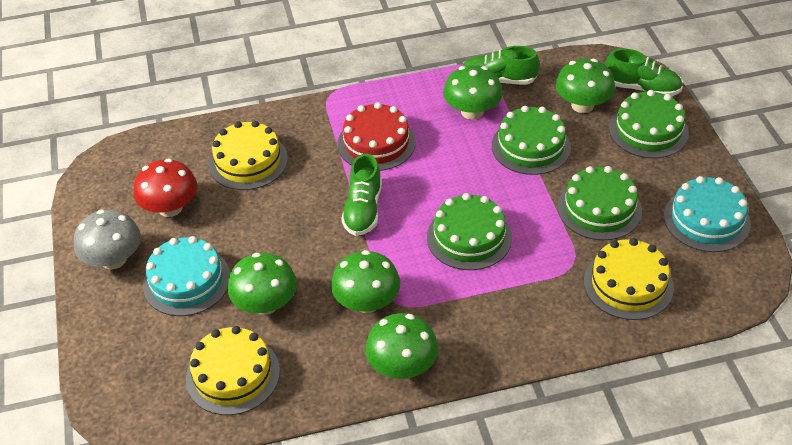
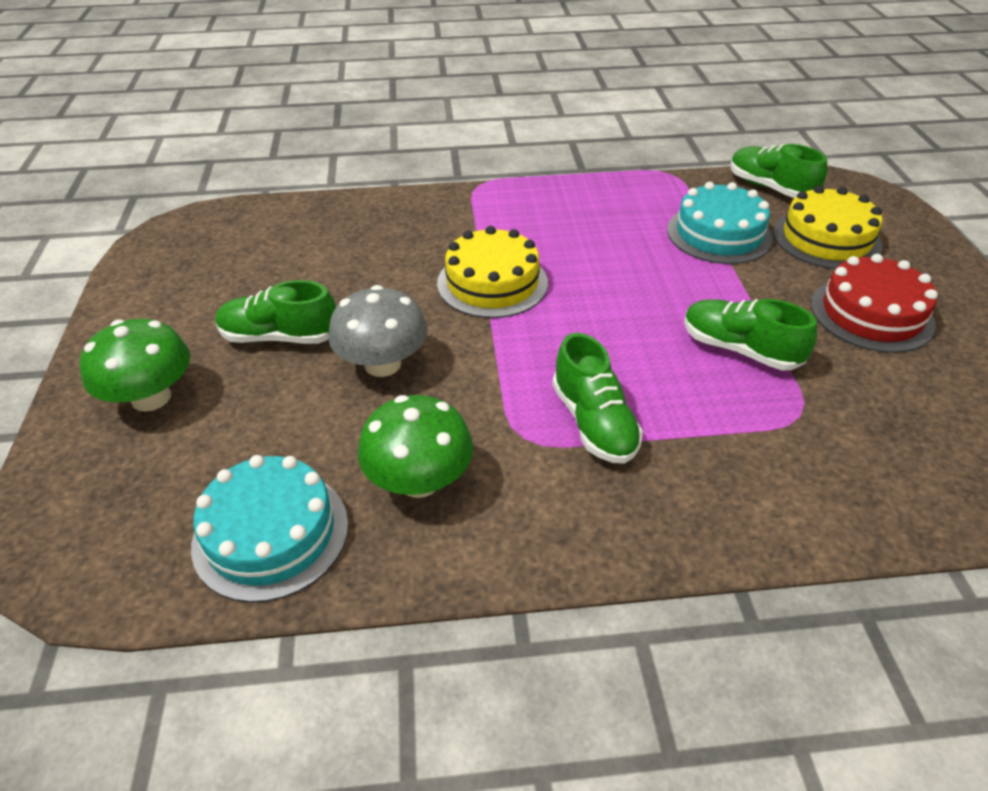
green cake: [427,193,512,270] [492,106,571,175] [558,166,642,240] [609,90,689,158] = 4 -> none = 0
green mushroom: [228,253,297,315] [331,250,400,313] [365,313,438,379] [443,65,502,120] [555,59,615,113] = 5 -> [80,319,190,412] [358,395,473,498] = 2
green shoe: [341,154,382,236] [463,46,539,85] [605,48,683,96] = 3 -> [216,280,336,344] [552,333,643,464] [684,299,817,370] [730,144,827,198] = 4
red mushroom: [133,158,197,217] = 1 -> none = 0
yellow cake: [186,326,280,415] [208,121,288,190] [584,238,674,320] = 3 -> [437,226,548,318] [773,186,883,269] = 2

